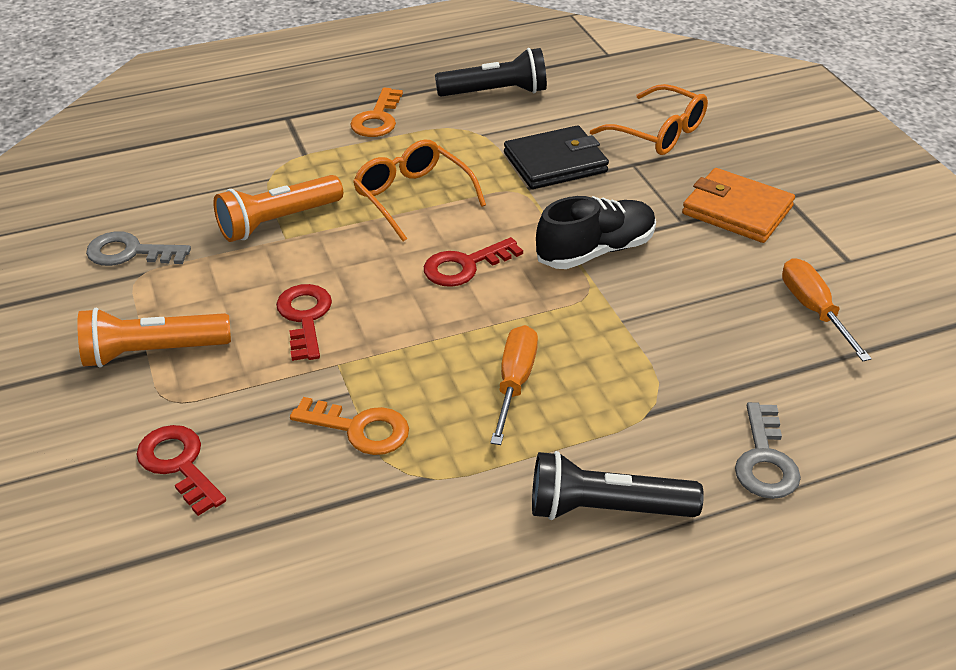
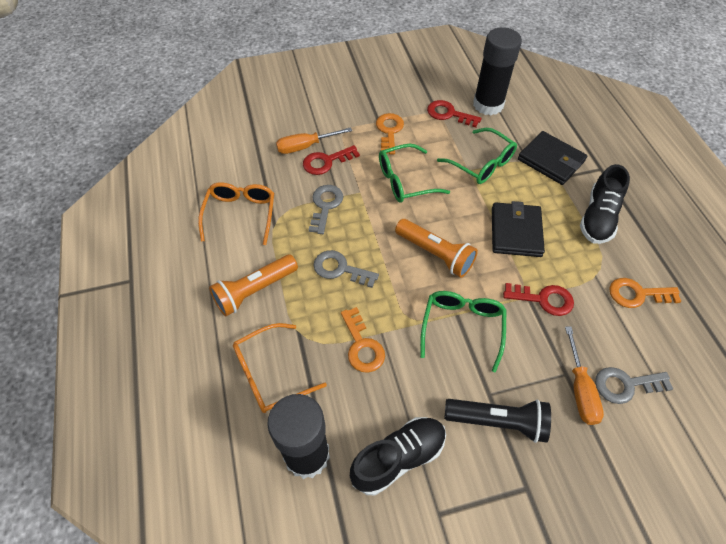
black flashlight: [435,48,547,97] [532,451,704,520] = 2 -> [444,399,551,443] = 1
black glue stick: none = 0 -> [267,394,330,479] [473,27,522,115] = 2
black shoe: [536,196,656,269] = 1 -> [350,417,446,496] [580,164,630,244] = 2
black wallet: [504,125,609,189] = 1 -> [492,201,545,257] [518,131,587,185] = 2
green glasses: none = 0 -> [379,144,450,203] [420,291,507,372] [437,128,517,184] = 3
grey key: [86,231,191,266] [735,402,801,499] = 2 -> [309,185,344,234] [313,250,379,288] [595,367,673,404] = 3
orange key: [290,397,409,455] [350,88,403,137] = 2 -> [341,307,385,373] [376,113,404,154] [609,278,682,308] = 3
orange wallet: [682,168,795,243] = 1 -> none = 0

